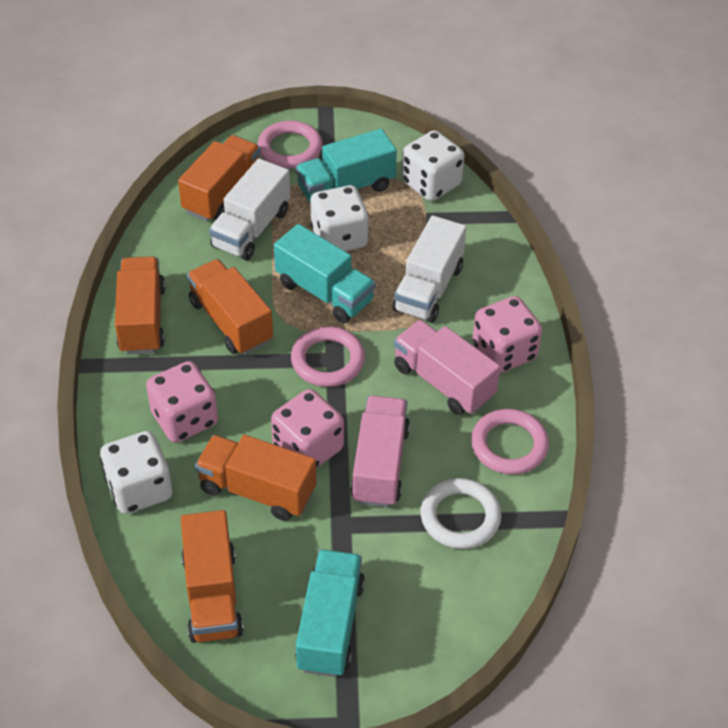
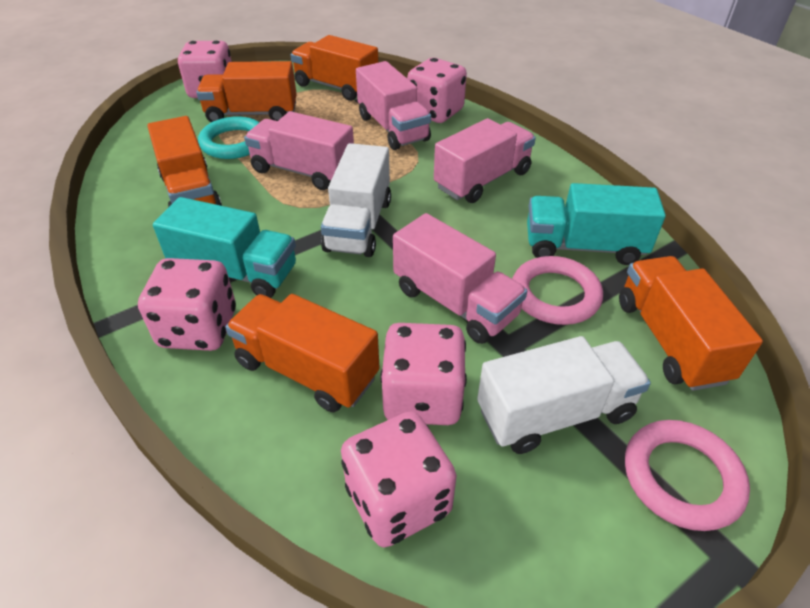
pink dice: [146,361,218,443] [271,389,344,468] [472,296,542,373] = 3 -> [138,258,236,351] [178,41,232,98] [341,411,457,548] [380,323,467,425] [407,58,467,123] = 5
pink ring: [257,120,323,168] [291,326,365,387] [471,409,549,475] = 3 -> [512,256,603,325] [625,420,750,531] = 2
pink truck: [350,396,410,507] [394,320,500,415] = 2 -> [244,111,354,190] [356,61,431,150] [393,213,527,344] [434,118,536,203] = 4
turquoise ring: none = 0 -> [198,116,260,159] = 1
turquoise truck: [274,224,376,323] [295,549,365,677] [296,129,397,203] = 3 -> [153,197,296,298] [527,183,666,265] = 2
white dice: [100,431,173,514] [310,185,369,251] [402,130,465,201] = 3 -> none = 0
white ring: [421,478,501,549] = 1 -> none = 0

